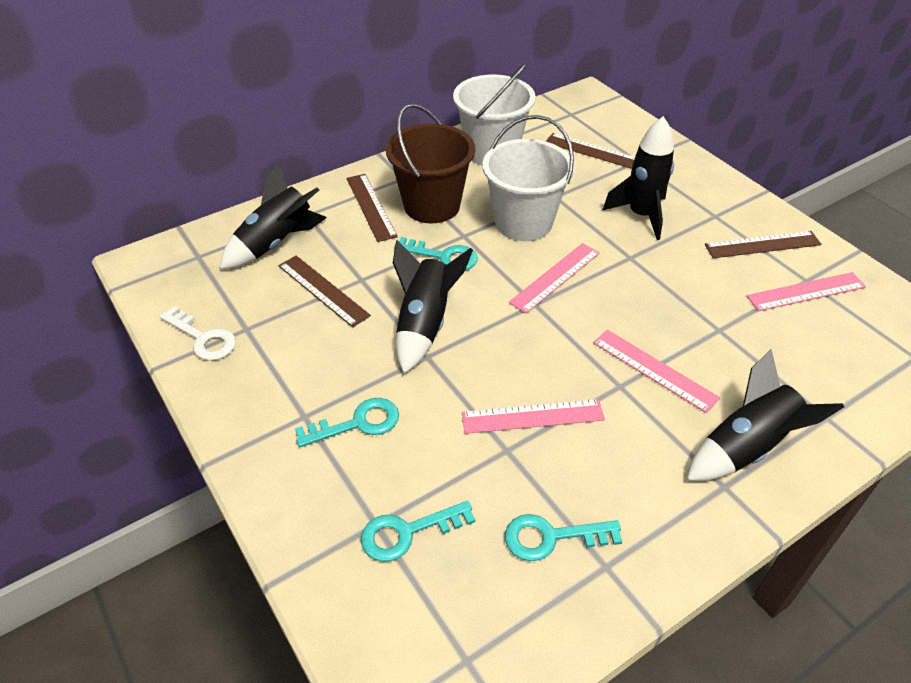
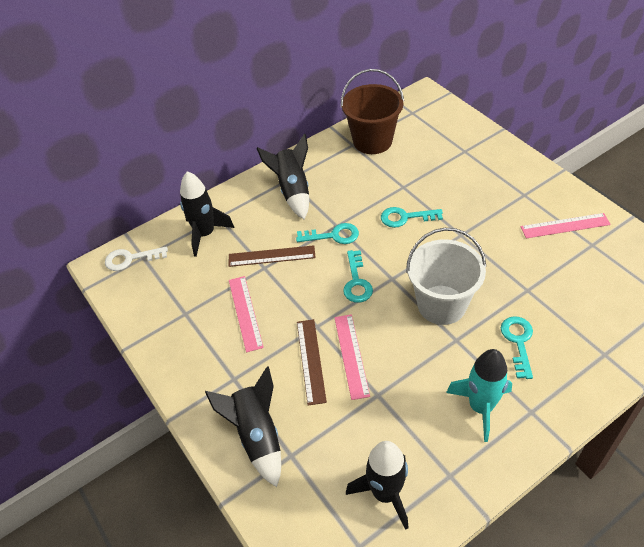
brown ruler: [278,256,371,327] [346,174,398,242] [546,133,635,169] [705,231,821,258] = 4 -> [229,245,316,267] [297,319,327,406] = 2
pink ruler: [462,399,605,434] [509,243,600,314] [593,330,720,413] [747,272,866,311] = 4 -> [229,276,264,352] [334,314,370,400] [521,213,611,238] = 3
turquoise rocket: none = 0 -> [446,349,512,442] = 1
white bucket: [453,63,536,165] [482,115,575,241] = 2 -> [406,228,486,325] = 1

